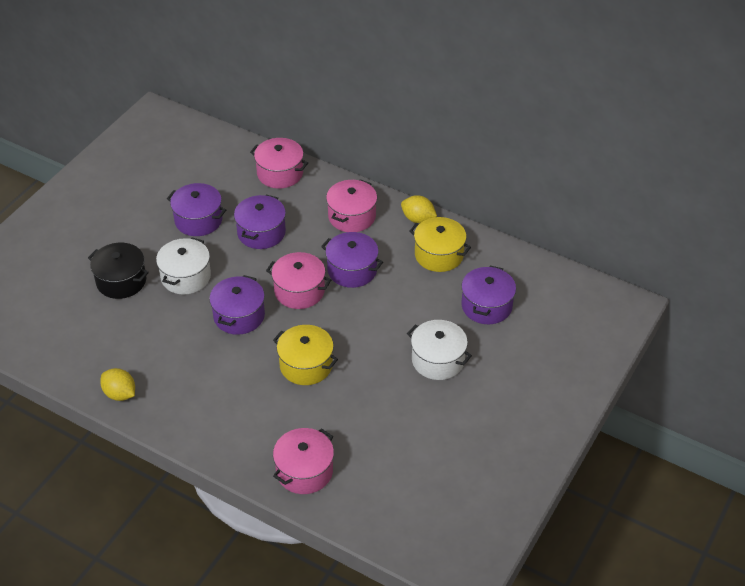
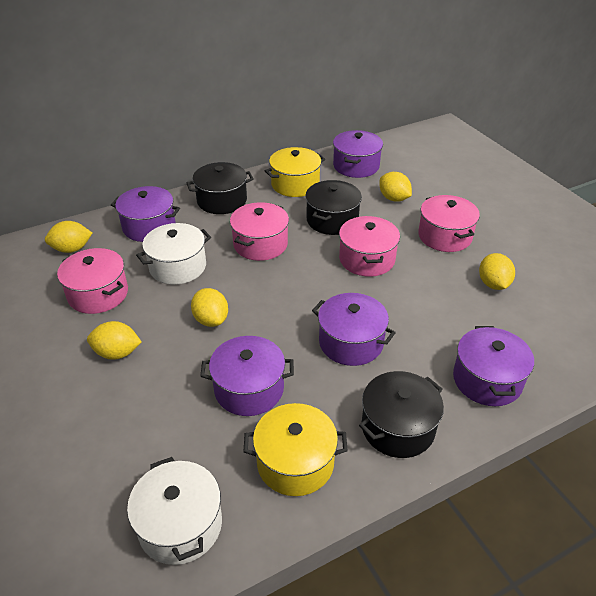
black pot: [88,243,149,299] = 1 -> [187,162,254,214] [305,180,362,235] [359,371,444,458] = 3
yellow lemon: [100,368,135,401] [401,195,437,223] = 2 -> [45,221,92,253] [87,321,142,360] [191,288,228,327] [379,172,412,202] [479,253,515,290] = 5

